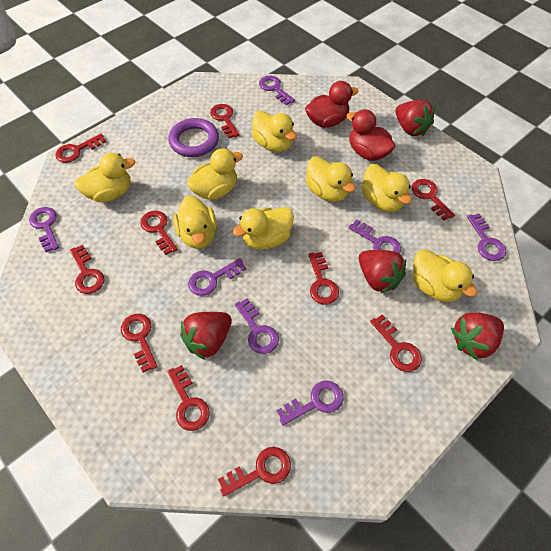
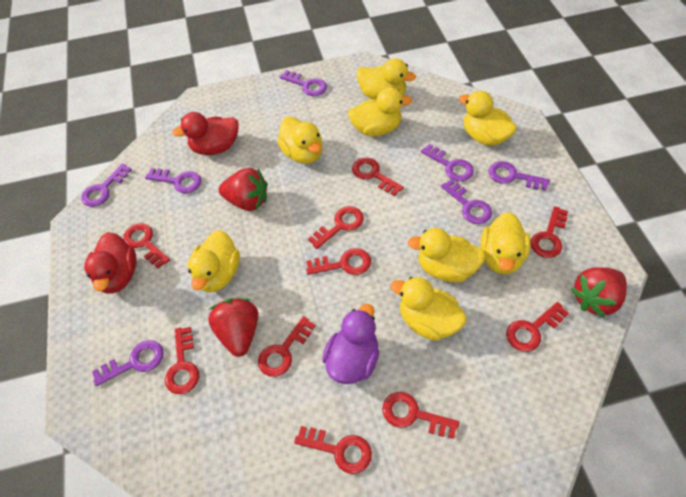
purple duck: none = 0 -> [322,304,379,384] = 1
purple ring: [169,118,219,157] = 1 -> none = 0
red strawberry: [180,312,232,360] [359,250,406,294] [395,100,435,136] [451,312,504,360] = 4 -> [208,298,258,357] [218,168,267,211] [571,267,627,318] = 3

